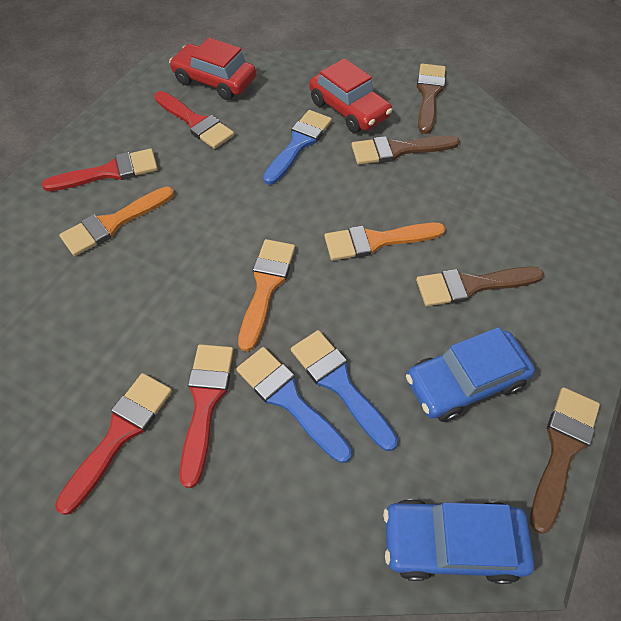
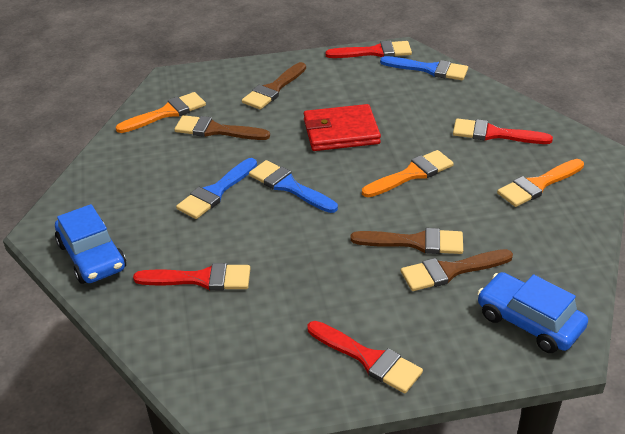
red car: [169,38,256,100] [309,58,392,133] = 2 -> none = 0
red wallet: none = 0 -> [304,104,381,151] = 1

